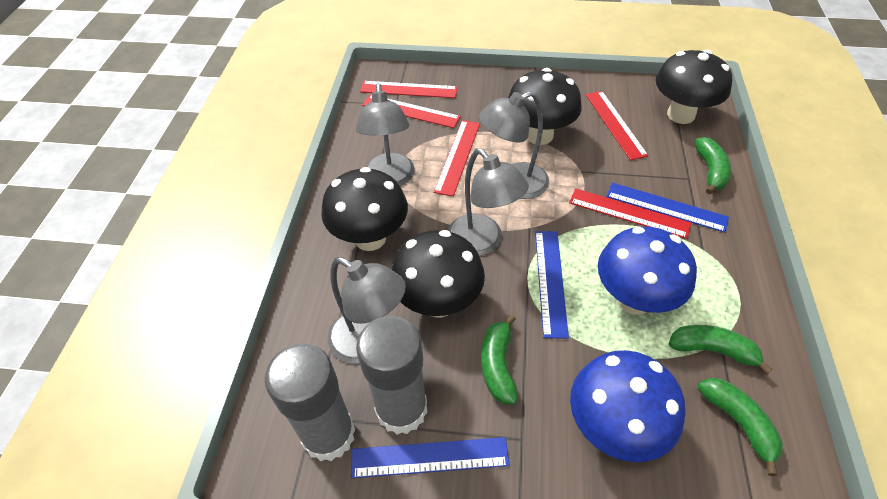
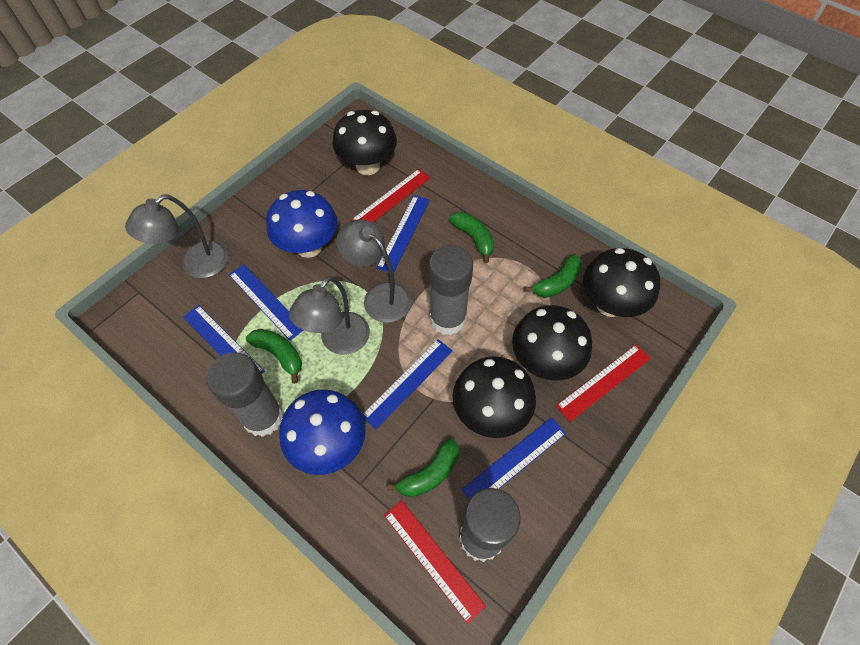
blue ruler: [351,437,510,478] [535,231,569,339] [606,183,729,233] = 3 -> [183,305,265,374] [229,264,304,340] [362,339,453,429] [377,195,430,273] [462,417,566,500] = 5
grey glue stick: [265,344,355,461] [356,316,427,435] = 2 -> [207,352,283,437] [429,245,473,335] [459,488,521,562] = 3
grey lamp: [327,257,406,364] [356,83,415,186] [448,149,529,256] [479,91,549,199] = 4 -> [125,195,228,278] [289,276,370,355] [336,219,411,323] = 3
red ruler: [360,81,458,98] [362,95,461,128] [434,120,480,197] [569,188,691,239] [586,91,648,160] = 5 -> [351,169,430,223] [384,500,486,624] [556,344,651,422] = 3

